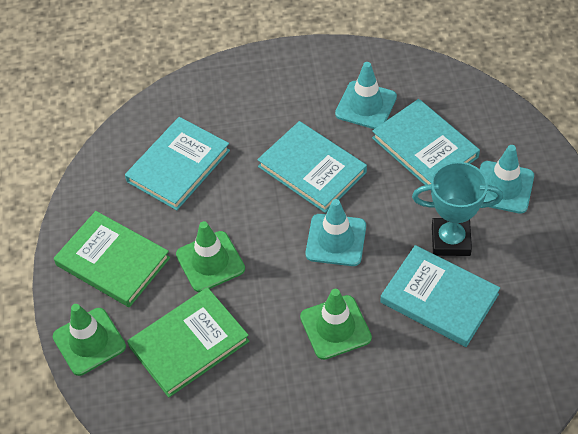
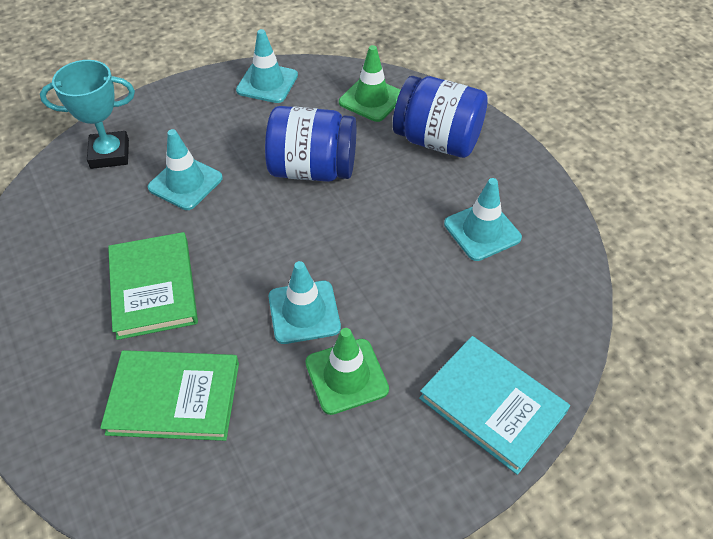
blue jar: none = 0 -> [265,106,356,182] [393,76,488,158] = 2
green traffic cone: [53,304,126,376] [176,221,245,292] [300,289,372,360] = 3 -> [305,328,389,415] [339,45,400,122] = 2
turquoise book: [125,117,230,210] [257,121,367,213] [372,99,480,185] [380,245,500,347] = 4 -> [419,336,570,475] = 1
turquoise traffic cone: [305,199,366,266] [335,62,397,129] [480,145,534,214] = 3 -> [148,129,223,210] [236,29,298,103] [268,261,341,344] [444,178,522,261] = 4

